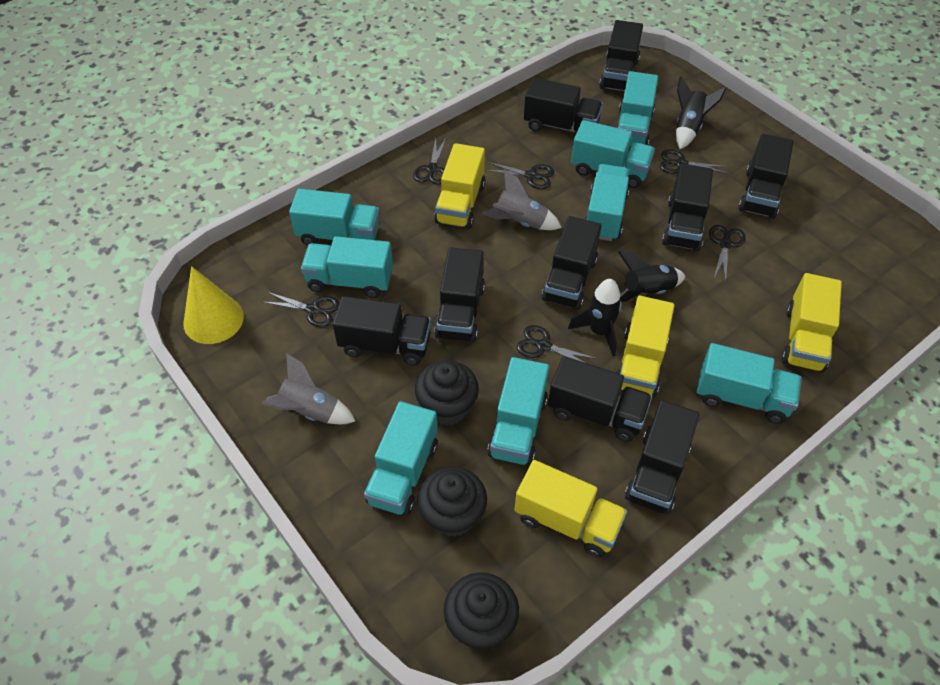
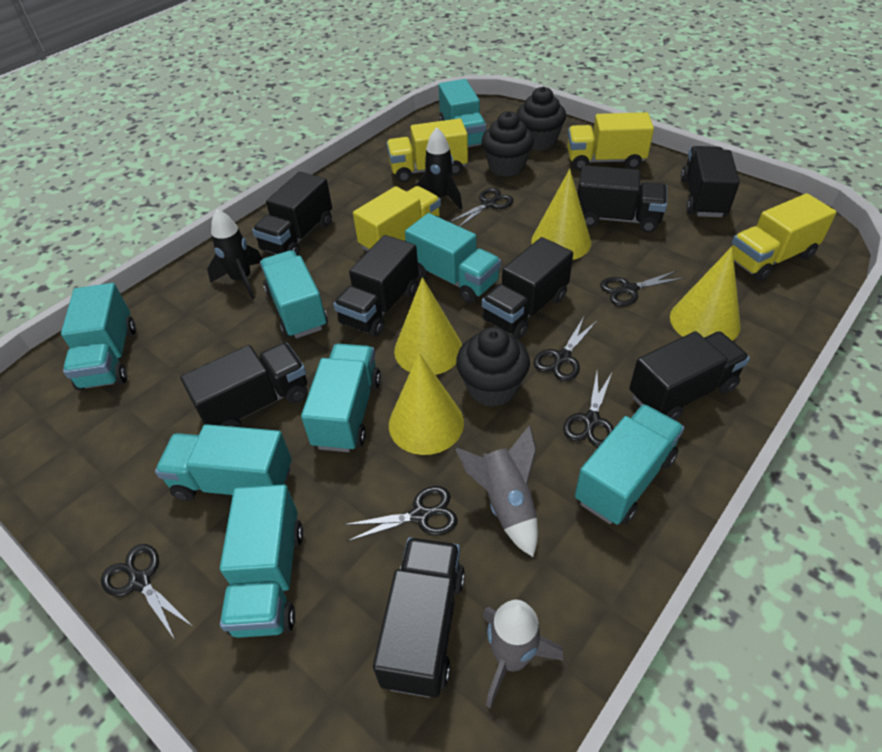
black rocket: [568,279,622,356] [618,251,686,302] [676,76,726,149] = 3 -> [207,209,262,299] [416,128,462,210] = 2
black truck: [333,296,431,366] [434,247,485,342] [524,78,603,133] [542,216,602,310] [548,356,652,442] [599,20,643,91] [625,400,700,515] [662,164,713,251] [738,134,793,219] = 9 -> [180,343,308,427] [252,172,332,256] [333,235,419,337] [373,537,465,698] [482,237,573,339] [578,165,667,233] [629,331,750,420] [681,146,740,217] = 8
yellow cone: [183,266,244,344] = 1 -> [389,353,464,455] [394,277,462,375] [531,169,591,260] [670,247,741,341] = 4

